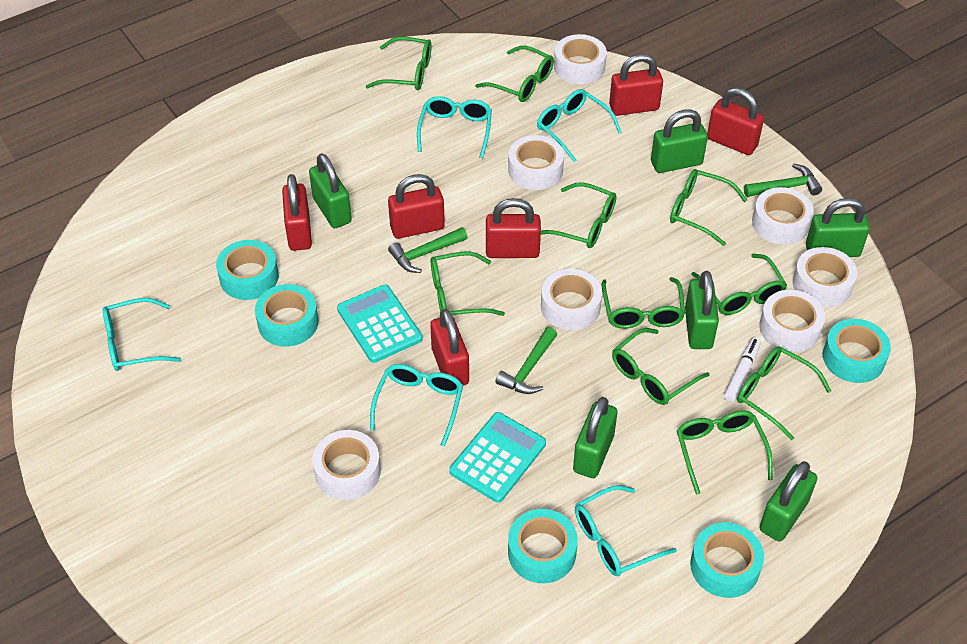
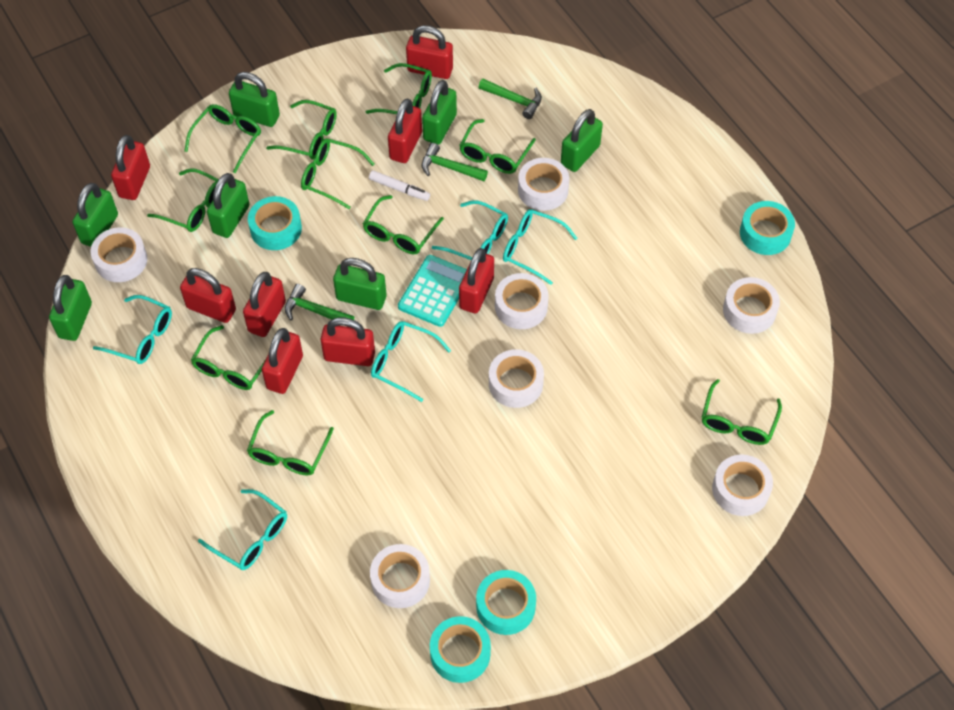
green padlock: [309,153,352,228] [573,397,617,478] [651,109,708,173] [685,271,719,349] [760,461,817,542] [806,198,870,257] = 6 -> [49,275,92,341] [72,183,118,247] [207,173,249,238] [229,72,280,127] [333,258,387,310] [422,80,457,145] [561,109,603,172] = 7
red padlock: [282,174,312,251] [388,174,445,239] [430,309,469,386] [486,198,541,258] [609,54,663,116] [707,88,764,155] = 6 -> [111,135,150,200] [180,268,236,323] [243,272,286,337] [262,328,303,394] [321,317,375,366] [388,99,422,163] [406,25,453,79] [459,248,494,313] = 8
turquoise calculator: [337,284,423,363] [449,412,546,503] = 2 -> [398,255,467,327] = 1
turquoise tape: [216,240,279,300] [255,284,318,347] [508,509,578,583] [690,523,764,598] [823,319,891,383] = 5 -> [248,196,302,250] [430,616,491,683] [476,570,536,635] [740,201,795,255] = 4

